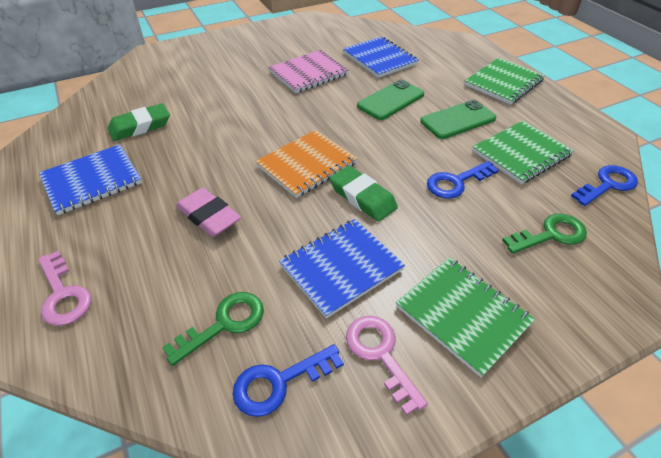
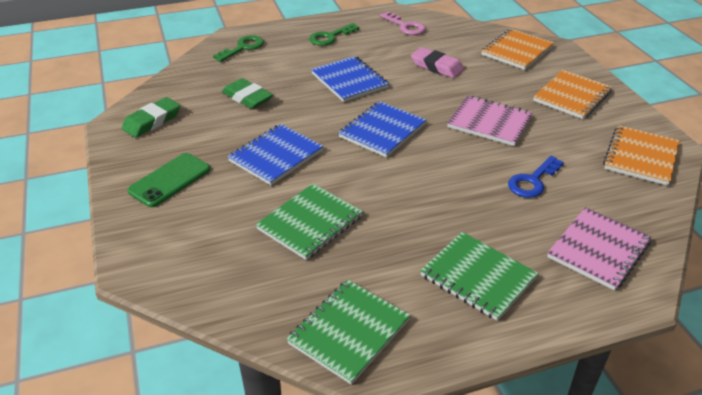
blue key: [232,344,344,417] [427,161,499,199] [571,165,638,206] = 3 -> [508,156,564,198] = 1
green phone: [357,80,424,120] [420,100,496,139] = 2 -> [127,153,211,207] = 1
orange notebook: [255,130,358,198] = 1 -> [481,29,554,70] [533,70,612,119] [603,125,680,186] = 3
pink key: [38,251,91,326] [346,316,428,415] = 2 -> [380,11,426,35] = 1
pink notebook: [269,50,349,93] = 1 -> [447,95,533,146] [547,207,652,290] = 2

